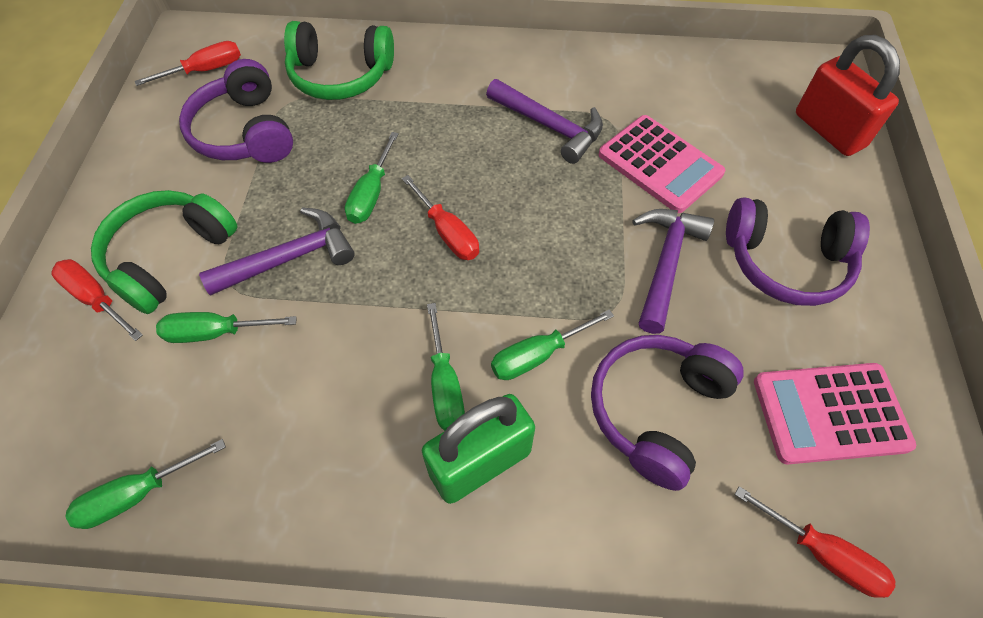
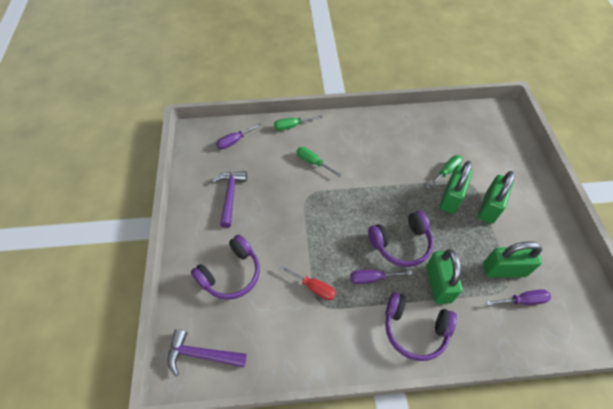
green headphones: [91,190,237,314] [284,21,394,100] = 2 -> none = 0
green padlock: [422,394,535,504] = 1 -> [426,249,463,304] [440,161,472,214] [478,171,515,224] [483,241,542,278] = 4
green screwdriver: [66,439,226,529] [156,312,297,343] [345,132,399,224] [427,303,465,431] [491,309,614,380] = 5 -> [274,115,323,131] [297,147,342,177] [426,155,463,189] = 3
pink calculator: [599,115,725,213] [754,363,916,464] = 2 -> none = 0
purple hammer: [199,207,355,296] [486,79,603,164] [632,209,714,334] = 3 -> [167,329,247,376] [212,171,247,228] = 2
purple screwdriver: none = 0 -> [216,123,262,150] [350,270,413,284] [486,289,551,305] = 3
red padlock: [796,35,900,156] = 1 -> none = 0
red screwdriver: [51,259,143,341] [135,41,241,86] [402,175,479,260] [735,486,895,598] = 4 -> [279,265,336,300] = 1

